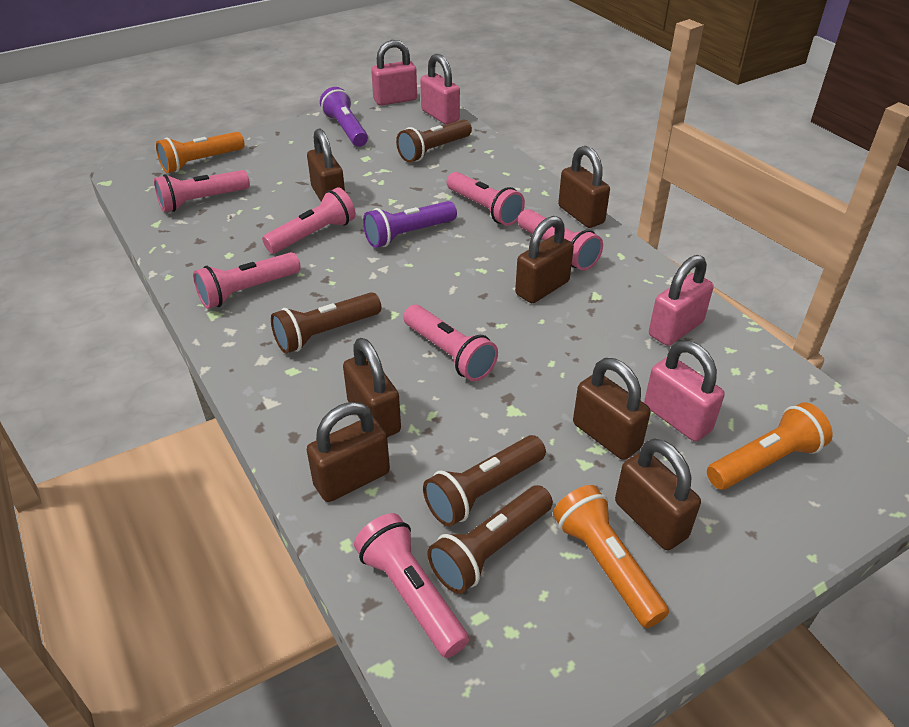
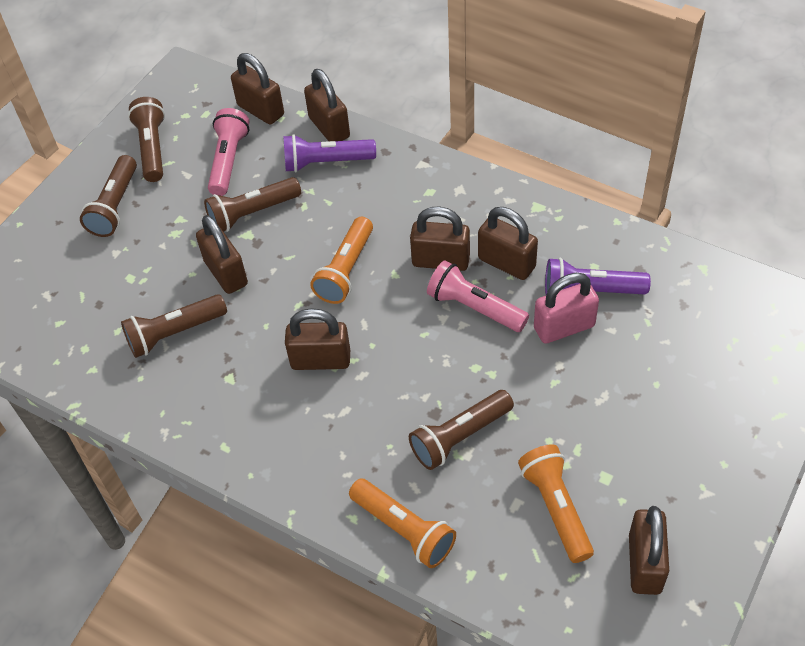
brown flashlight: [271,292,381,354] [396,119,472,162] [423,435,546,527] [427,485,553,594] = 4 -> [80,155,137,237] [121,294,227,358] [128,97,165,182] [204,177,301,232] [409,390,514,470] = 5
pink flashlight: [154,170,250,212] [193,252,301,309] [262,187,356,253] [354,513,469,658] [403,305,498,381] [447,172,525,226] [518,209,603,271] = 7 -> [208,108,249,196] [427,260,529,332] = 2
pink padlock: [371,40,417,106] [420,54,460,124] [644,341,725,442] [649,255,714,346] = 4 -> [534,273,599,344] = 1

